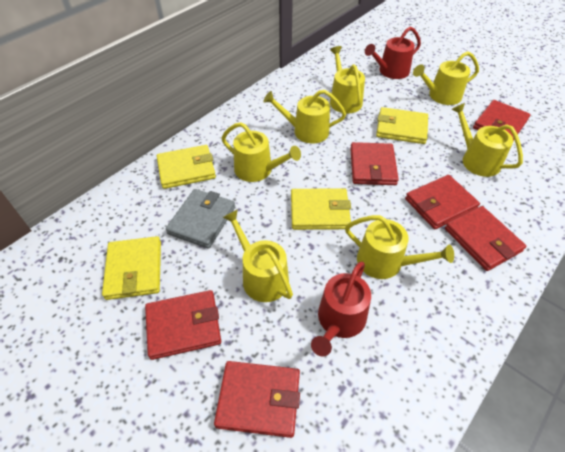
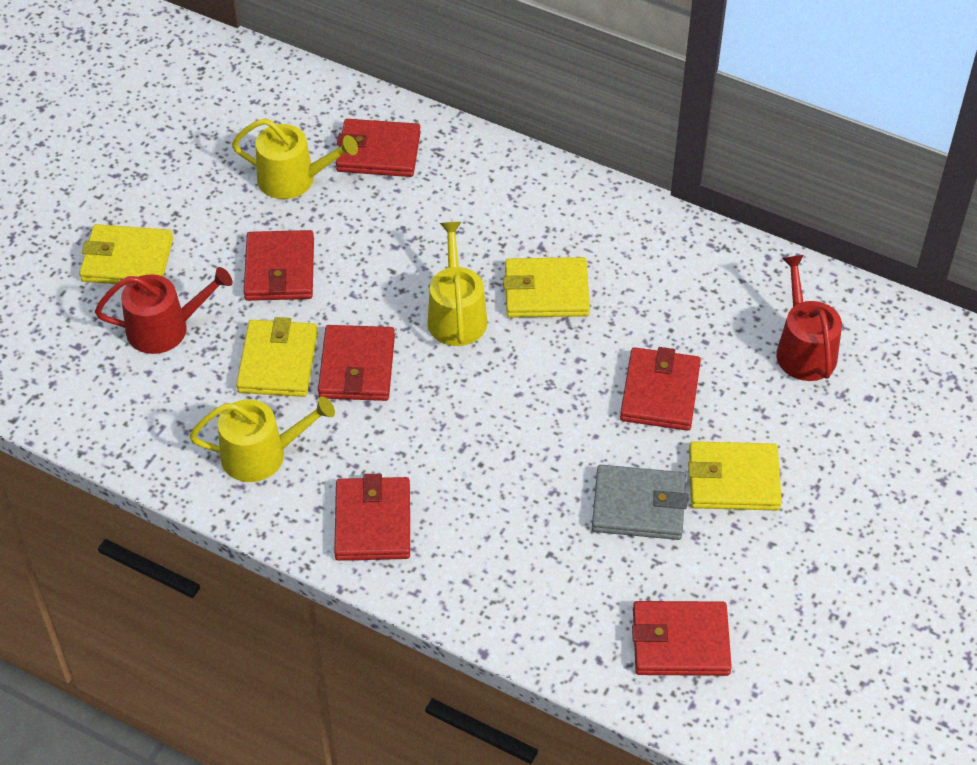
yellow watering can: [222,122,301,182] [222,209,293,302] [263,90,346,143] [330,46,365,113] [345,215,454,279] [413,51,479,105] [451,103,523,177] = 7 -> [189,396,335,482] [232,118,358,199] [427,222,487,346] = 3

